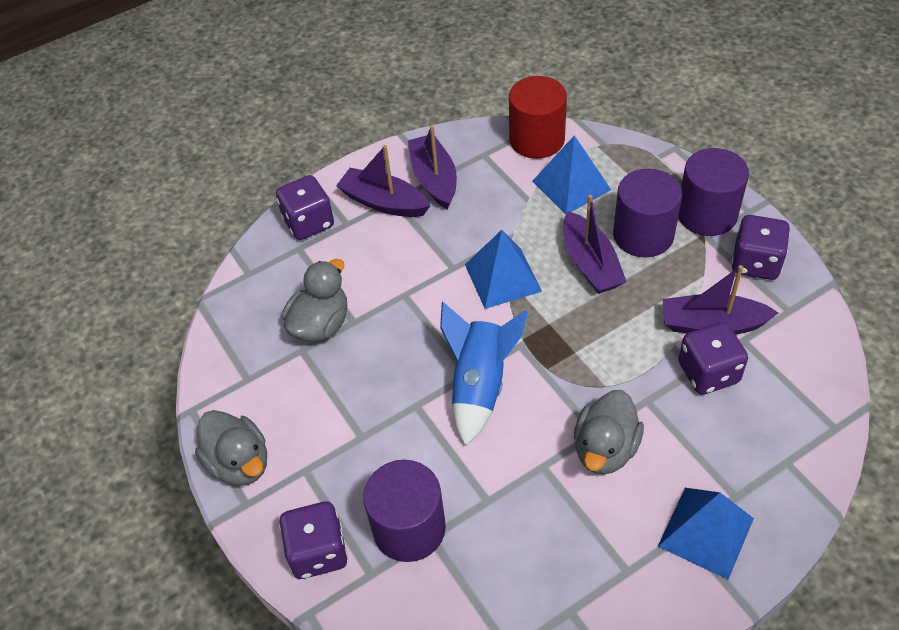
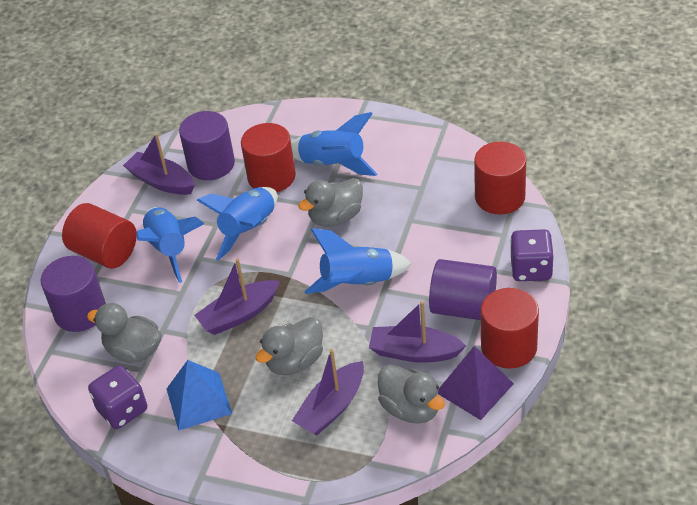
blue pyramid: [465,230,542,309] [532,135,611,214] [658,488,754,580] = 3 -> [167,360,232,431] = 1
blue rocket: [440,302,528,446] = 1 -> [136,207,204,283] [196,187,278,261] [291,112,377,176] [305,228,412,294] = 4
grey duck: [195,410,267,486] [282,259,347,342] [574,390,644,475] = 3 -> [87,303,161,363] [255,317,323,375] [298,178,363,227] [378,364,445,424] = 4
purple dice: [276,175,334,240] [279,501,348,579] [678,322,748,395] [732,215,790,280] = 4 -> [88,365,147,429] [510,229,554,281] = 2
purple pyramid: none = 0 -> [438,346,514,420] = 1
red cylinder: [509,76,567,159] = 1 -> [62,203,137,269] [241,123,296,192] [474,142,526,215] [481,288,539,369] = 4

